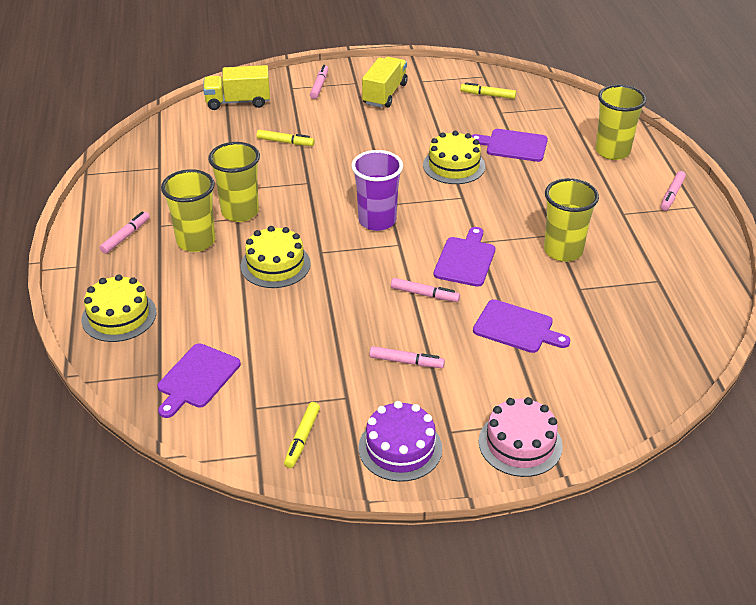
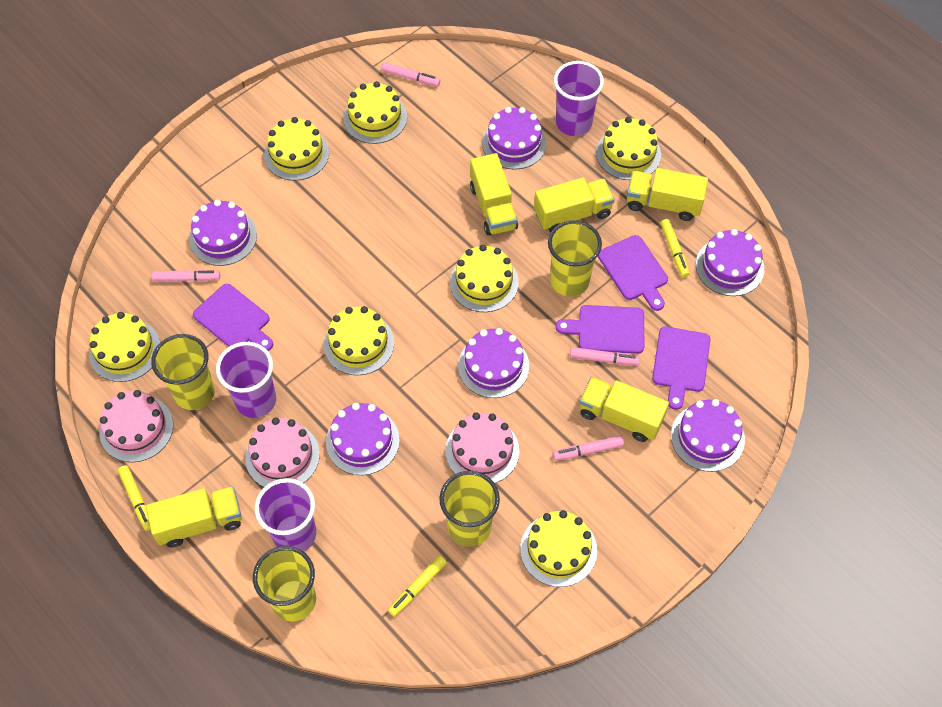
pink cake: [479,397,563,477] = 1 -> [99,390,173,462] [245,417,320,487] [445,412,519,483] = 3
pink marker: [100,211,150,254] [310,65,328,99] [369,346,445,368] [391,278,460,302] [661,171,686,211] = 5 -> [152,270,220,281] [381,62,440,87] [553,436,624,461] [570,347,640,365] = 4
purple cake: [359,401,442,482] = 1 -> [189,200,257,266] [326,403,400,475] [458,328,529,398] [482,107,547,169] [671,399,745,472] [696,229,764,296] = 6
purple cup: [351,150,403,231] = 1 -> [216,342,276,418] [255,478,316,552] [554,61,604,136] = 3
yellow cake: [81,274,156,342] [240,226,311,288] [423,131,485,184] = 3 -> [89,312,160,382] [264,117,329,181] [323,306,394,375] [343,81,407,144] [450,245,519,312] [520,510,597,587] [596,117,661,180] = 7
yellow truck: [203,65,270,110] [362,57,408,107] = 2 -> [146,486,242,547] [470,153,518,236] [534,177,615,232] [579,377,669,442] [627,168,708,221] = 5

